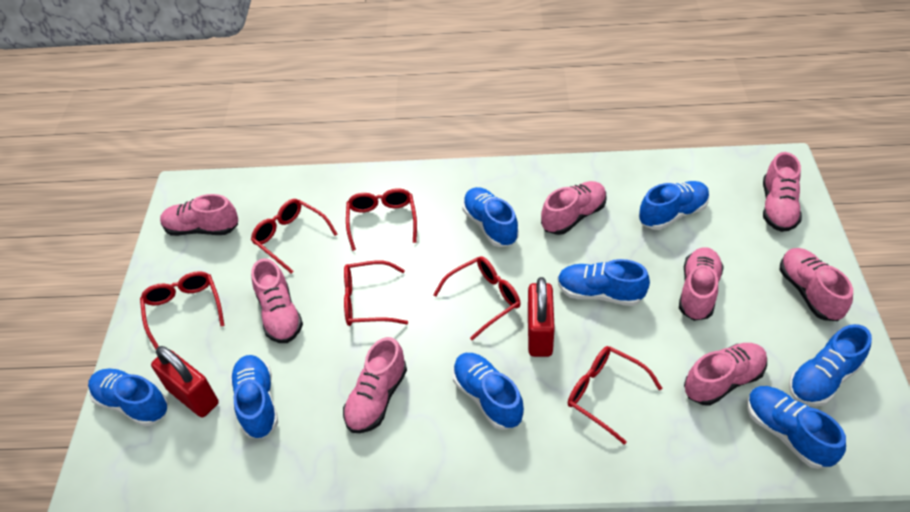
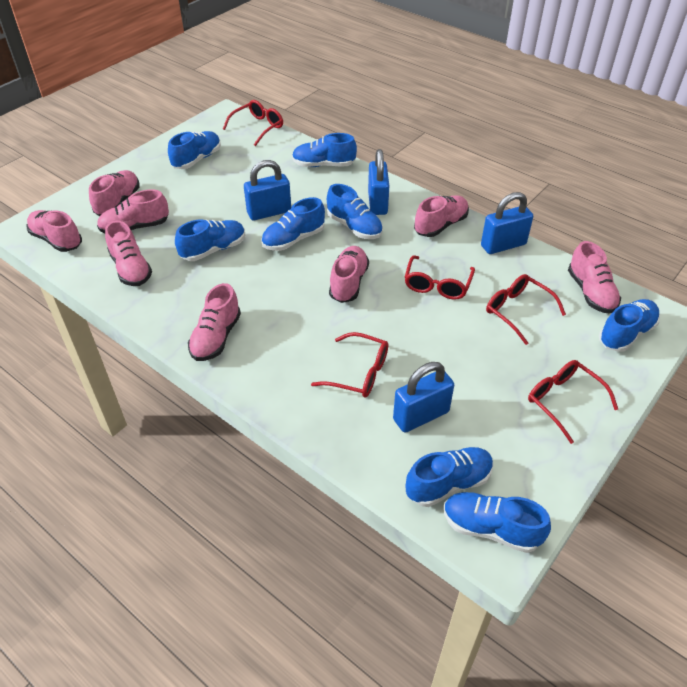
blue padlock: none = 0 -> [244,160,291,220] [368,149,389,215] [393,362,454,433] [481,192,533,254] = 4
red glasses: [140,272,225,349] [251,199,337,273] [344,260,408,326] [346,188,417,251] [433,256,521,341] [568,346,662,444] = 6 -> [223,100,283,146] [311,332,388,398] [405,255,475,300] [486,274,566,345] [528,360,618,444] = 5
red padlock: [151,346,219,417] [528,277,555,357] = 2 -> none = 0

